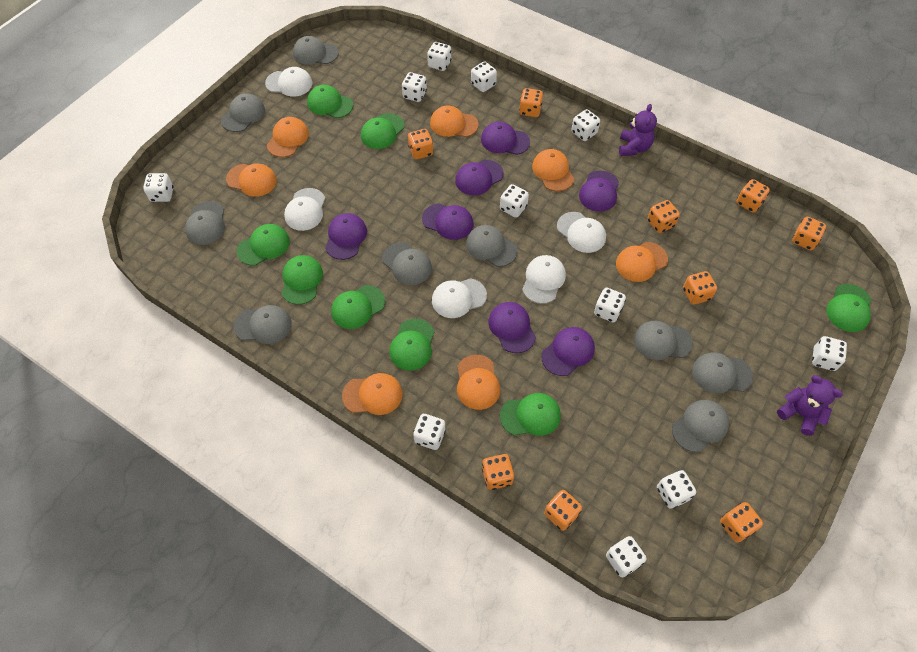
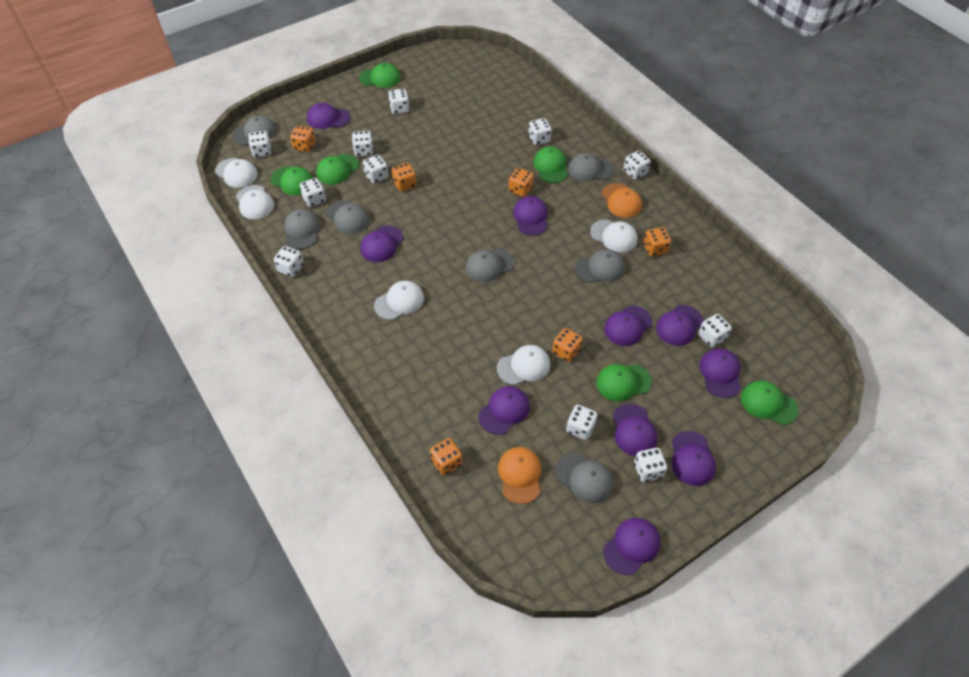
green cap: [237,224,290,266] [282,255,323,305] [307,85,353,118] [331,285,385,329] [361,113,404,149] [389,319,434,371] [500,393,561,436] [826,284,871,332] = 8 -> [271,166,313,196] [316,154,359,185] [359,63,401,88] [533,147,568,183] [596,364,652,402] [741,380,799,425] = 6
grey cap: [185,201,225,245] [221,93,265,132] [233,305,292,344] [293,36,339,65] [382,242,432,285] [466,225,518,267] [634,321,693,360] [672,400,729,452] [692,352,753,393] = 9 -> [232,116,276,146] [284,209,320,249] [326,200,369,234] [466,248,514,282] [555,453,613,503] [568,153,614,181] [575,249,625,283] = 7
orange cap: [226,163,277,197] [267,117,309,157] [342,373,403,415] [430,106,479,137] [457,355,500,410] [532,149,574,191] [616,242,668,282] = 7 -> [498,447,541,504] [601,183,642,218] = 2
orange dice: [408,129,433,159] [482,454,514,490] [519,88,543,117] [544,490,582,531] [647,200,680,233] [683,271,717,305] [720,502,763,542] [737,179,770,213] [792,217,826,250] = 9 -> [290,125,315,152] [392,163,416,191] [430,438,462,475] [509,168,534,197] [552,328,583,362] [643,227,671,256] = 6
purple cap: [325,213,367,260] [422,203,473,240] [455,160,504,195] [481,122,530,155] [488,302,536,353] [541,327,595,376] [579,171,619,212] = 7 -> [307,103,350,129] [360,225,403,262] [478,386,530,435] [513,196,548,236] [603,518,661,575] [604,306,652,346] [613,404,657,456] [656,305,704,346] [672,431,716,486] [699,348,741,398] = 10
purple teddy bear: [619,104,657,156] [777,375,843,436] = 2 -> none = 0

